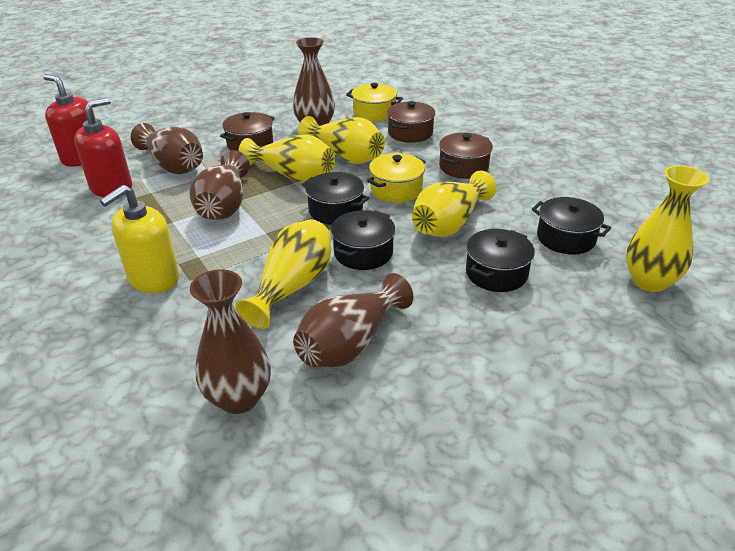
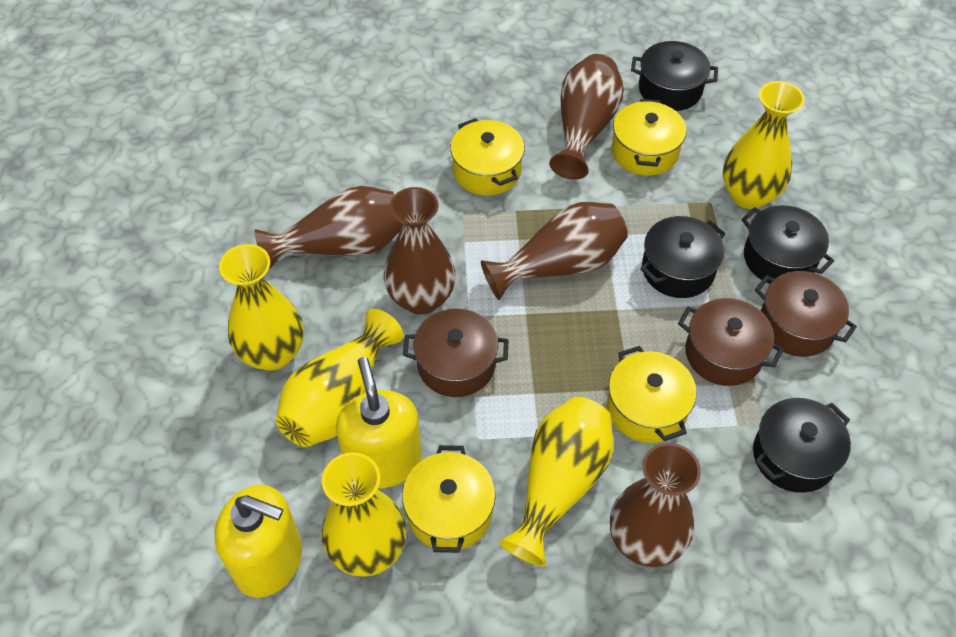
red soap dispenser: [43,74,95,167] [74,97,132,197] = 2 -> none = 0
yellow pot: [346,83,403,122] [367,153,426,203] = 2 -> [402,445,496,553] [450,118,525,196] [607,346,696,443] [612,99,686,176] = 4
yellow soap dispenser: [100,185,179,293] = 1 -> [215,485,302,598] [336,357,422,489] = 2

